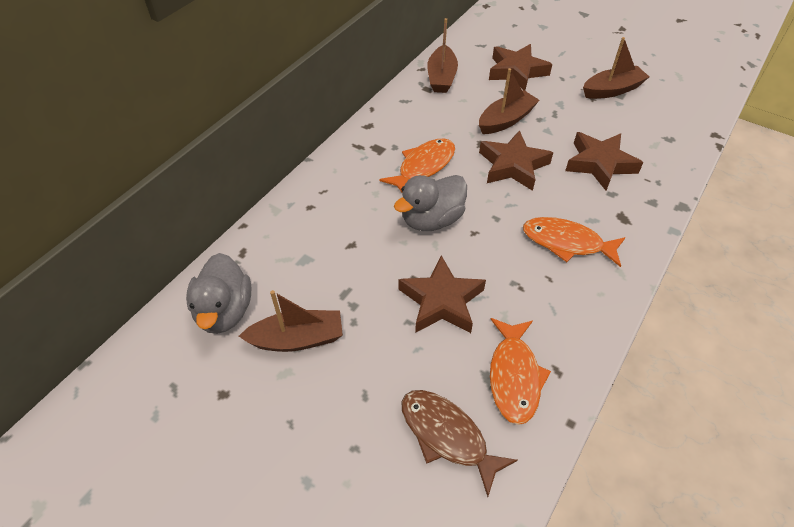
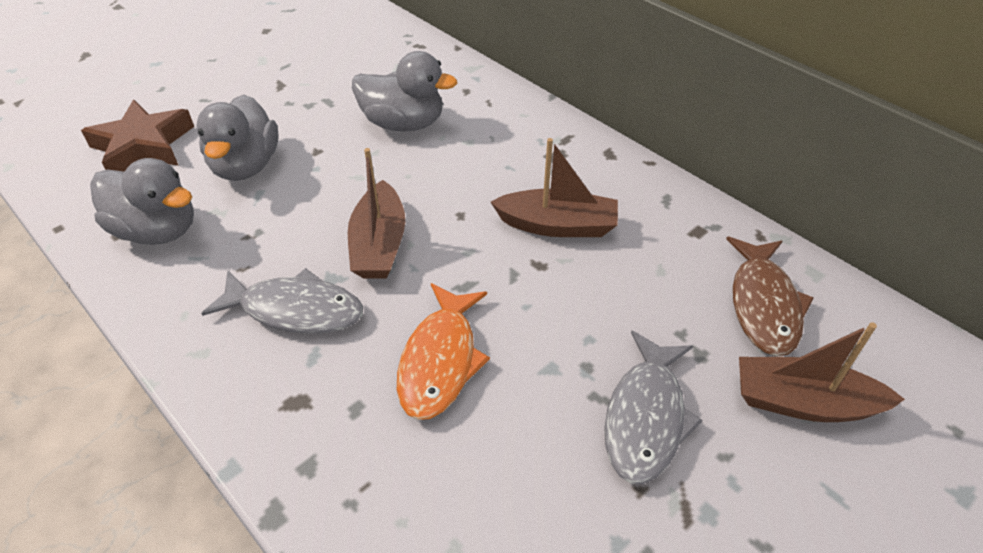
brown boat: [239,290,343,352] [427,18,458,93] [479,68,540,134] [583,37,649,99] = 4 -> [348,148,405,279] [491,138,618,237] [739,322,905,422] = 3
brown star: [399,255,486,333] [479,130,553,191] [489,44,552,90] [565,132,643,191] = 4 -> [81,100,194,172] = 1
grey duck: [186,253,251,334] [394,175,467,231] = 2 -> [90,158,194,245] [196,95,279,181] [352,51,457,132] = 3
grey fish: none = 0 -> [201,268,363,334] [604,330,703,484] = 2
orange fish: [379,139,455,192] [490,318,551,425] [523,217,626,267] = 3 -> [397,283,490,420] = 1

